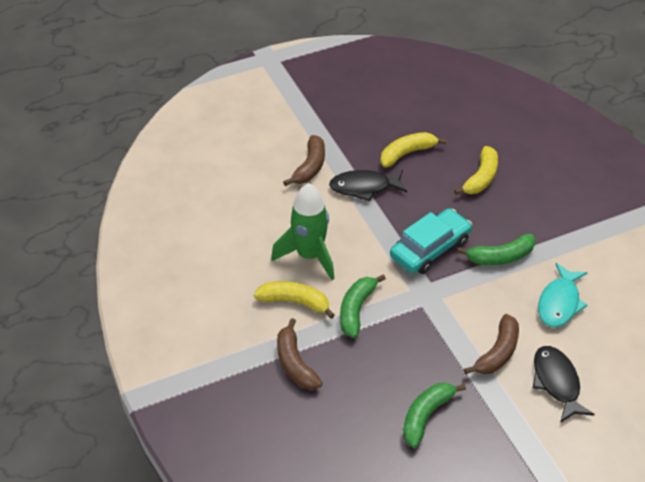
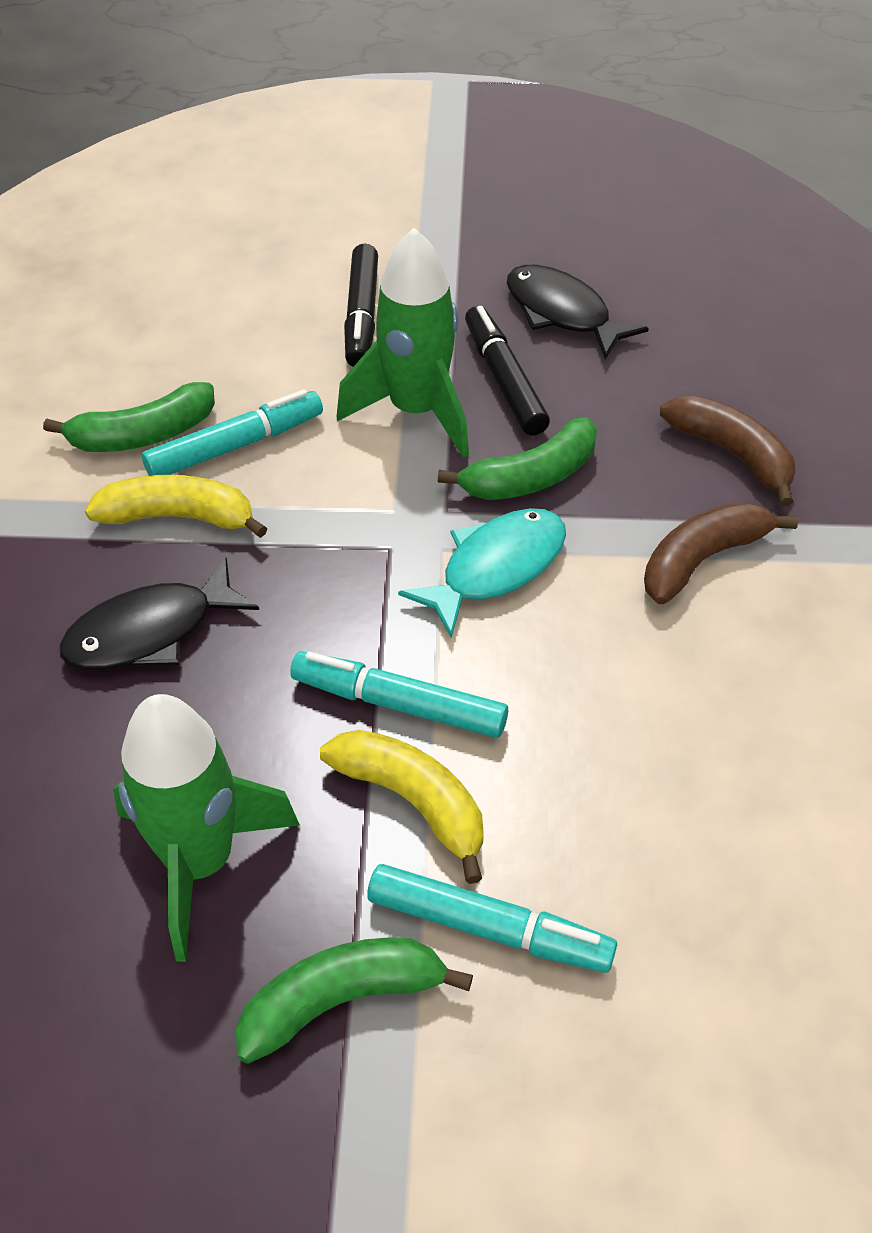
black marker: none = 0 -> [344,243,378,367] [465,306,550,435] = 2
brown banana: [277,318,322,390] [283,135,325,186] [464,314,519,375] = 3 -> [644,502,798,604] [660,395,795,506] = 2
green rocket: [271,183,335,280] = 1 -> [113,694,300,962] [337,228,469,458] = 2
turquoise car: [390,208,472,274] = 1 -> none = 0
turquoise marker: none = 0 -> [142,389,323,476] [290,651,508,738] [367,864,617,973] = 3
yellow banana: [254,281,335,319] [380,132,446,167] [454,146,498,195] = 3 -> [85,475,268,538] [320,730,484,884] = 2

